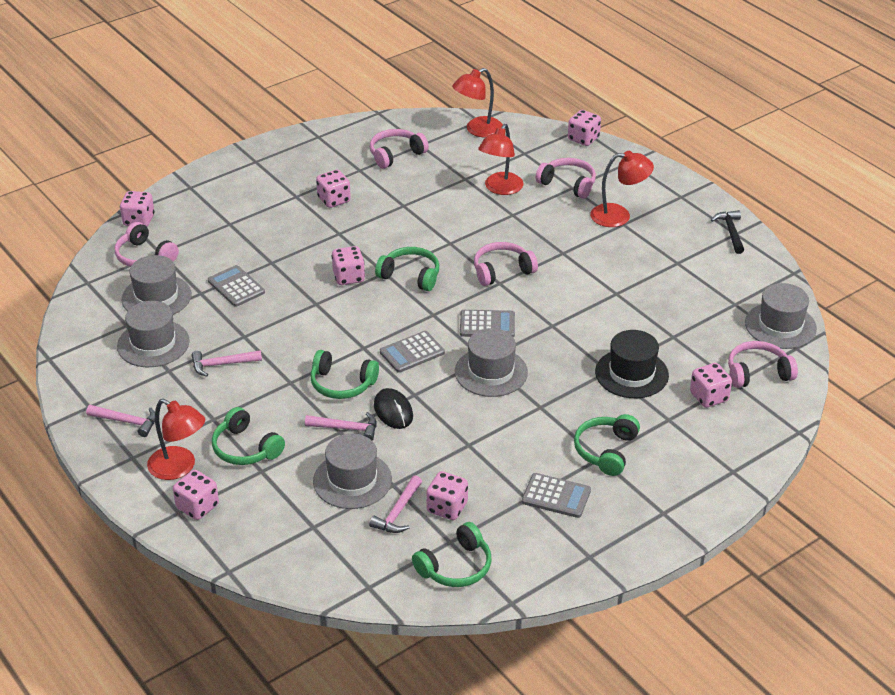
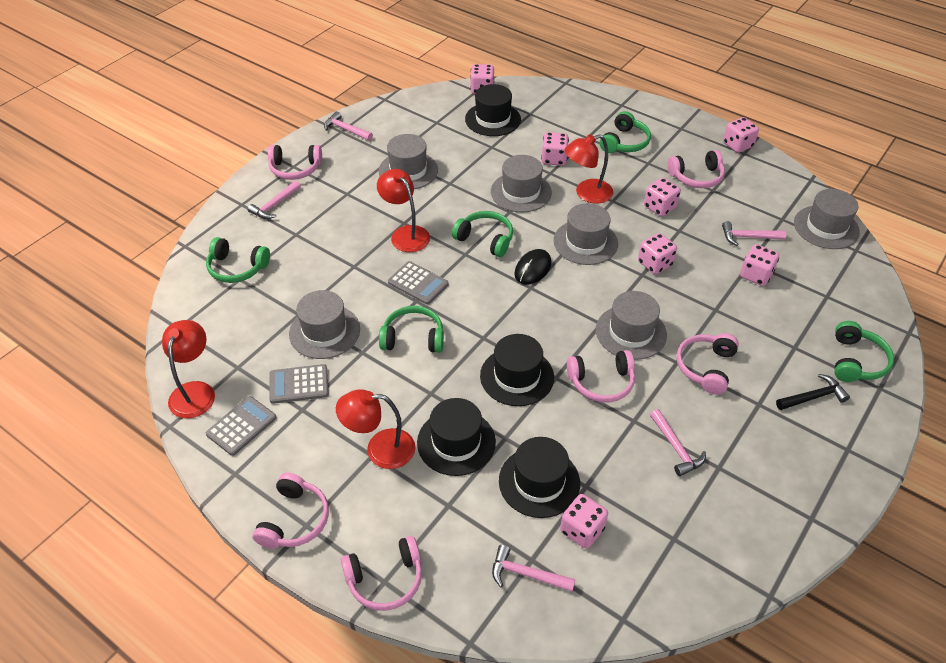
black hat: [595,330,669,398] = 1 -> [417,398,496,476] [465,84,521,136] [480,334,554,406] [499,437,580,518] = 4
grey calculator: [208,265,265,307] [380,331,445,373] [460,310,515,337] [522,473,591,518] = 4 -> [206,396,276,456] [269,364,329,404] [388,261,449,305] = 3
grey hat: [117,301,190,367] [122,255,191,315] [313,434,392,509] [455,328,528,397] [745,283,817,349] = 5 -> [289,290,360,359] [379,134,438,189] [491,155,552,212] [553,203,618,265] [596,291,667,360] [794,189,860,249] = 6
pink hammer: [86,405,155,437] [191,350,262,377] [305,412,376,441] [369,476,422,533] = 4 -> [248,181,301,219] [324,111,373,141] [492,545,575,592] [650,409,706,476] [722,221,787,246] = 5
pink headphones: [115,222,179,267] [370,129,429,169] [474,242,538,286] [536,158,596,199] [728,341,798,388] = 5 -> [252,473,329,549] [268,145,322,180] [341,536,422,611] [567,350,635,403] [667,150,725,188] [676,333,739,395] = 6

